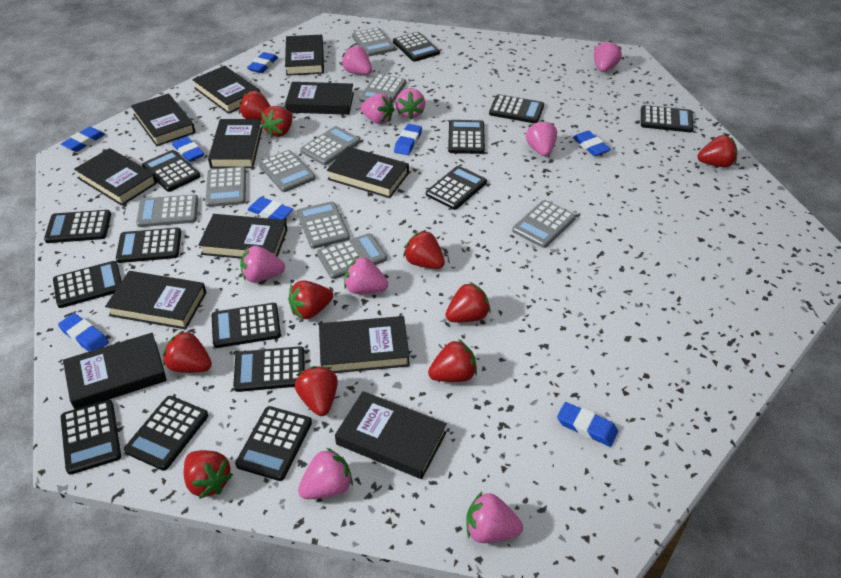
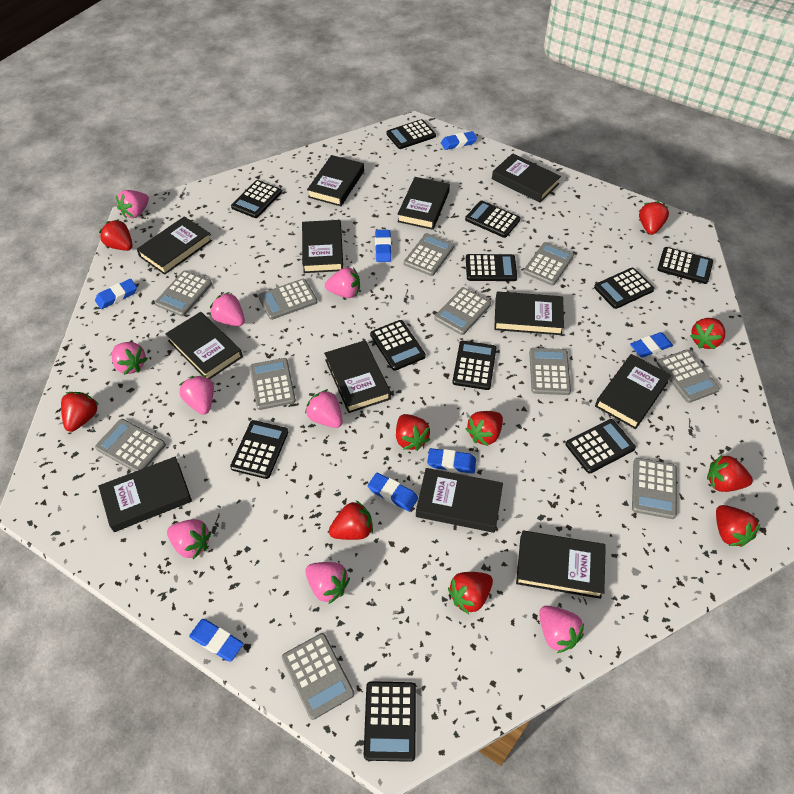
black calculator: [44,210,111,243] [53,261,122,308] [61,400,121,475] [116,228,181,263] [124,396,208,471] [142,150,201,192] [212,303,281,348] [233,346,305,392] [235,406,312,481] [393,32,440,62] [426,166,487,210] [448,120,485,154] [489,94,544,123] [641,105,694,132] = 14 -> [230,420,288,479] [231,180,282,218] [364,681,416,762] [370,320,426,371] [386,119,436,149] [452,341,496,390] [465,201,520,238] [466,254,517,281] [566,419,636,473] [594,268,655,309] [657,247,713,284] = 11
blue eraser: [58,313,109,352] [61,127,105,152] [172,136,204,162] [247,52,278,73] [247,197,293,220] [394,124,422,155] [557,402,618,447] [573,131,611,156] = 8 -> [95,279,137,309] [189,619,244,662] [367,473,418,512] [375,230,391,262] [427,448,476,474] [441,131,477,150] [630,332,673,358] = 7
grey calculator: [136,194,198,227] [205,167,246,207] [258,150,315,192] [297,201,350,249] [300,126,360,165] [317,233,387,279] [352,27,395,57] [359,74,406,103] [512,200,576,248] = 9 -> [95,419,166,472] [155,270,212,316] [250,358,296,410] [258,279,317,320] [282,633,354,720] [404,233,454,276] [434,287,491,335] [523,242,574,286] [529,348,571,395] [632,458,677,519] [657,350,720,403] = 11

